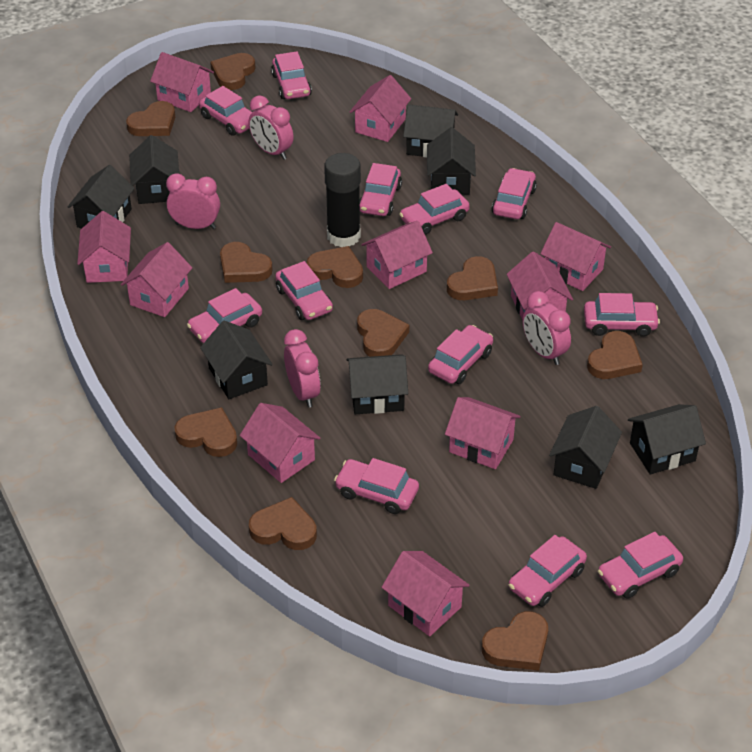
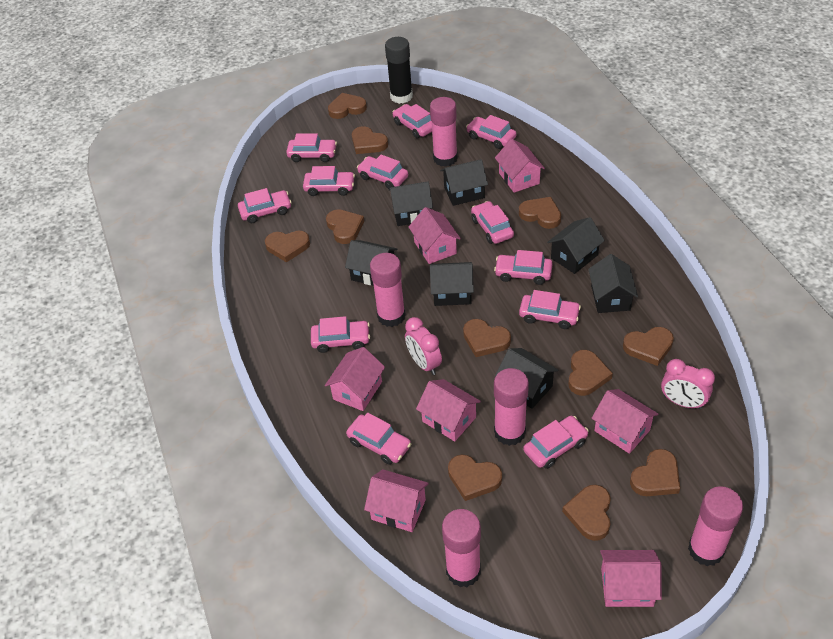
black house: [68,165,135,228] [129,135,179,204] [200,321,273,399] [347,354,408,414] [403,104,458,158] [427,127,476,195] [549,406,622,489] [628,404,706,474] = 8 -> [345,240,398,286] [389,181,433,226] [430,262,474,306] [440,159,488,206] [495,348,559,409] [547,217,605,274] [588,254,638,313] = 7
brown heart: [126,101,175,136] [175,407,237,457] [210,53,255,90] [220,242,273,283] [249,497,317,550] [307,246,363,288] [357,309,409,357] [447,256,498,300] [482,611,548,671] [587,331,643,379] = 10 -> [265,231,310,263] [326,209,364,244] [328,93,367,119] [352,126,388,154] [448,455,502,501] [463,319,511,357] [519,197,561,229] [562,485,611,541] [568,350,613,396] [623,327,674,366] [630,449,680,496] = 11
pink clock: [166,173,220,229] [249,95,294,160] [284,329,321,408] [522,291,571,365] = 4 -> [405,317,442,375] [661,359,715,409] = 2
pink glue stick: none = 0 -> [370,253,406,327] [430,97,458,167] [442,509,481,587] [494,368,529,446] [688,486,743,566] = 5
pink house: [77,211,131,283] [121,242,192,317] [150,52,214,112] [240,403,321,483] [350,75,411,142] [361,221,433,289] [381,551,470,636] [445,397,521,469] [507,251,573,319] [540,222,611,291] = 10 -> [325,347,385,411] [364,469,429,532] [409,207,461,264] [416,379,481,442] [495,139,545,193] [592,389,658,454] [600,550,662,607] = 7

